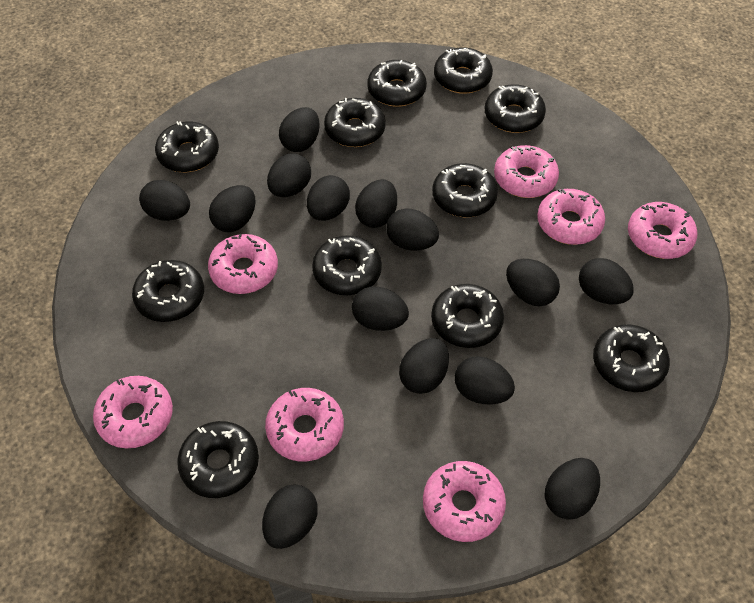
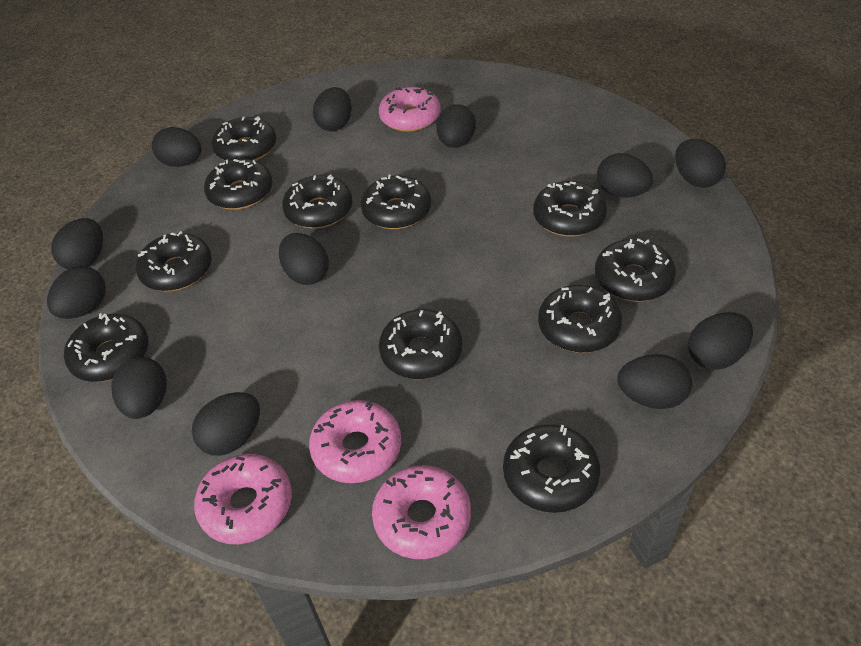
black egg: [139,180,190,221] [209,185,256,232] [262,484,318,549] [267,153,311,197] [279,107,320,152] [307,175,350,221] [352,286,409,331] [355,179,397,228] [386,209,439,251] [399,338,449,394] [455,356,515,404] [506,259,560,306] [544,458,600,520] [579,258,634,304] = 14 -> [47,266,106,319] [51,218,103,269] [111,357,167,419] [152,127,201,167] [192,392,260,456] [279,233,329,285] [313,87,352,131] [436,104,476,148] [597,153,653,198] [617,354,692,409] [675,139,726,188] [688,312,753,370] = 12
pink donut: [93,376,173,448] [208,234,278,294] [265,388,344,461] [423,461,506,542] [494,145,559,198] [537,189,605,245] [628,202,697,259] = 7 -> [194,454,292,544] [309,400,401,483] [372,465,471,559] [379,87,441,132] = 4

